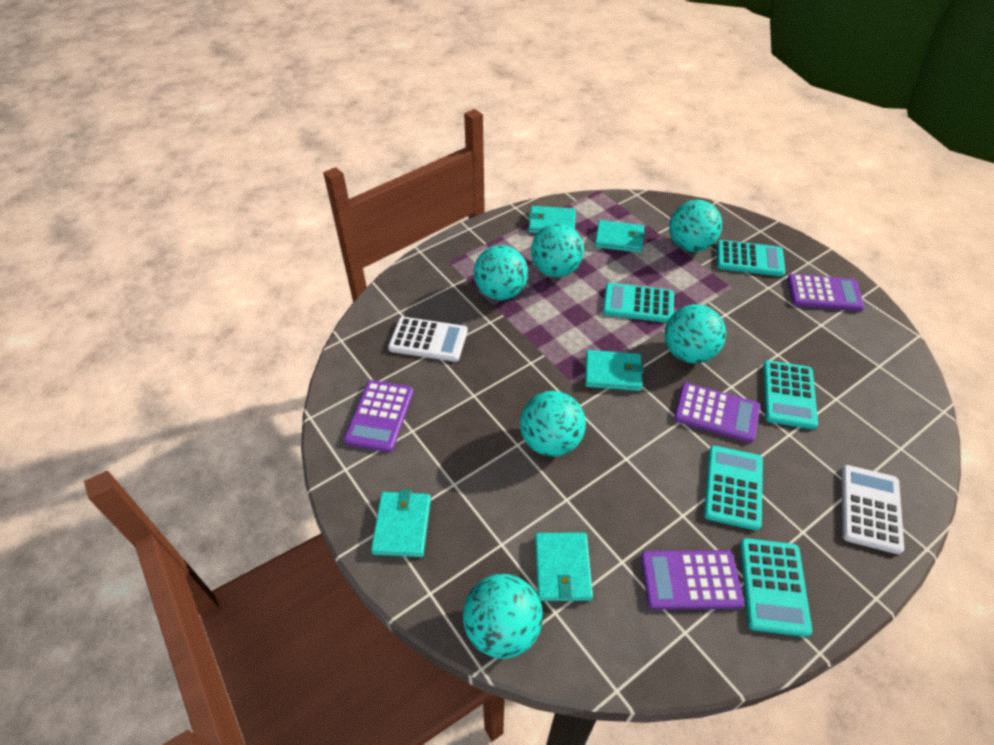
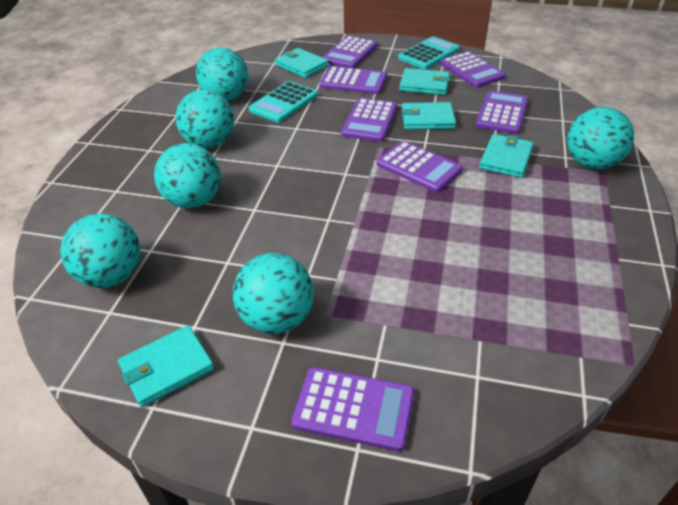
purple calculator: [344,380,413,452] [641,550,744,610] [674,383,760,443] [787,274,864,311] = 4 -> [291,367,414,452] [319,66,387,94] [322,36,378,68] [341,98,397,142] [377,141,463,192] [440,51,506,88] [476,90,528,134] = 7
turquoise calculator: [603,282,674,323] [704,446,763,531] [717,240,785,277] [740,538,812,637] [763,360,818,429] = 5 -> [248,81,318,123] [398,36,460,70] = 2
white calculator: [388,317,468,362] [841,465,904,554] = 2 -> none = 0

